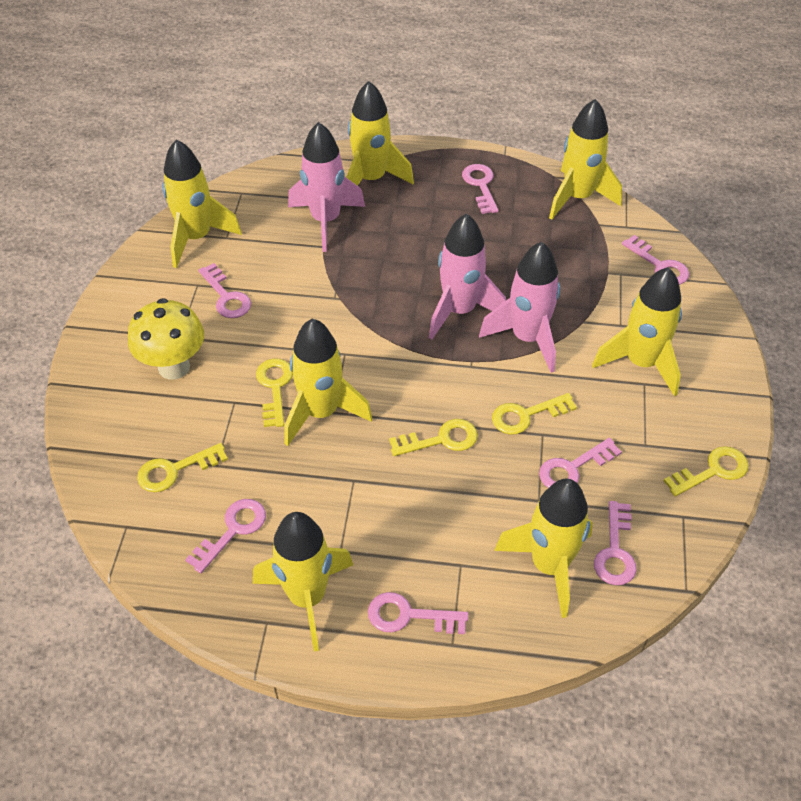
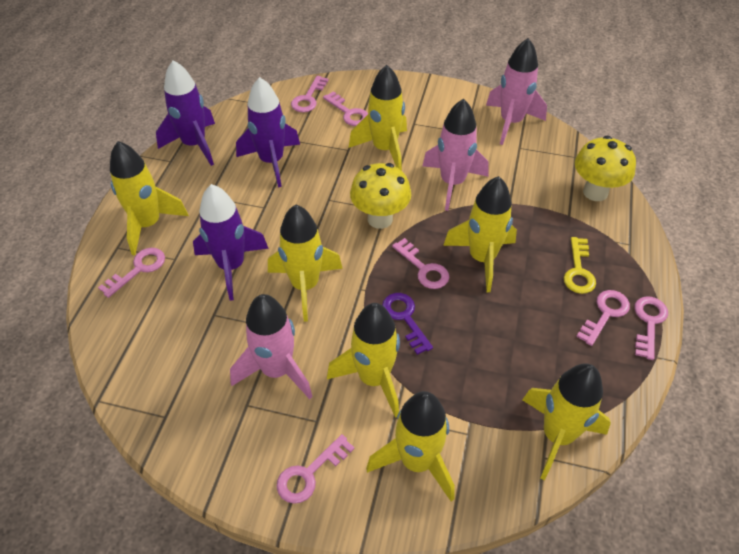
purple key: none = 0 -> [382,293,433,355] = 1
purple rocket: none = 0 -> [156,60,215,166] [193,184,269,301] [236,77,300,187] = 3
yellow key: [137,443,228,492] [256,359,293,427] [389,419,478,456] [492,393,577,435] [664,446,749,496] = 5 -> [564,237,596,294] = 1
yellow mushroom: [128,298,204,380] = 1 -> [350,163,411,229] [575,136,636,201] = 2

